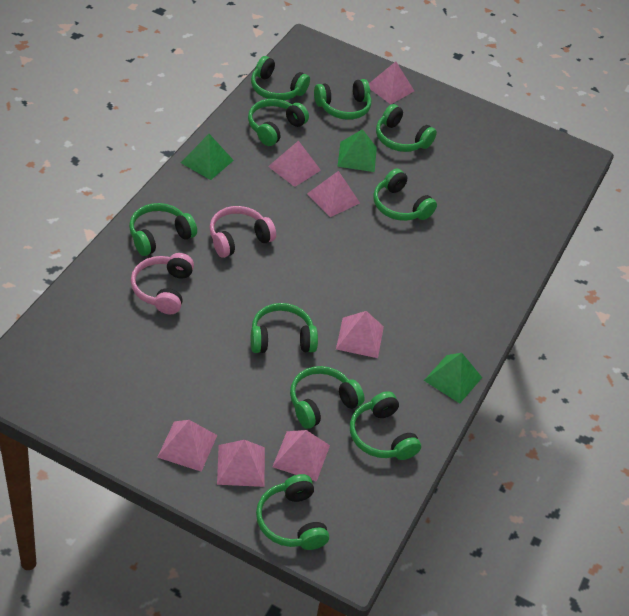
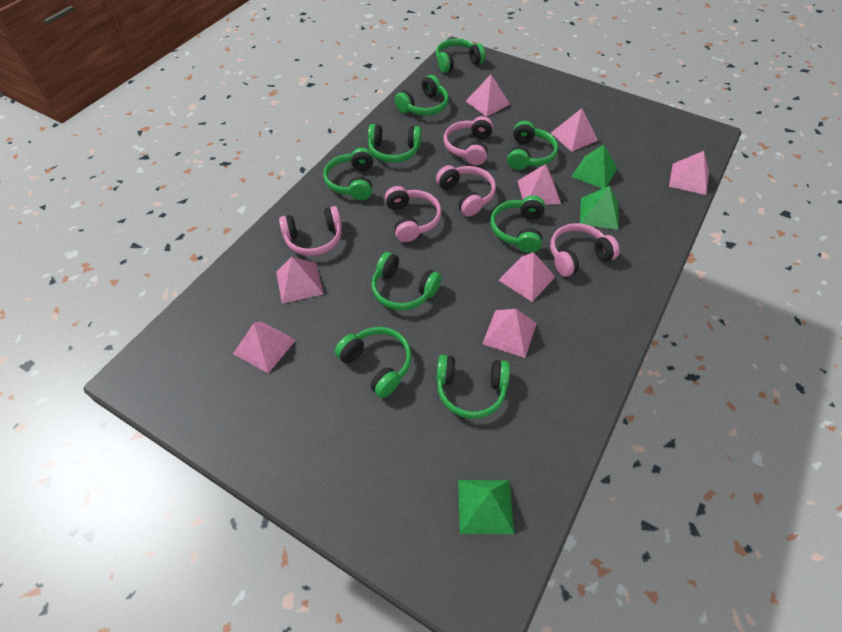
green headphones: [129,203,197,256] [248,99,309,146] [251,56,310,100] [251,303,318,353] [256,474,329,550] [290,366,365,429] [314,79,371,120] [350,391,421,460] [373,168,437,221] [376,104,437,152] = 10 -> [323,148,374,200] [335,327,412,398] [368,124,421,163] [371,252,441,310] [395,75,449,116] [436,39,485,73] [436,355,510,419] [490,195,545,253] [507,121,558,170] = 9
pink headphones: [131,253,194,314] [209,206,276,258] = 2 -> [279,206,342,256] [385,186,442,242] [436,165,496,216] [444,116,493,165] [550,223,620,277] = 5
pink pyramid: [157,420,217,472] [217,440,265,487] [268,140,321,187] [273,430,330,482] [307,171,360,217] [336,311,384,358] [369,61,414,104] = 7 -> [233,322,296,374] [276,257,324,304] [466,75,510,117] [482,309,537,358] [498,252,555,302] [518,164,561,205] [551,108,598,152] [669,151,709,195] = 8

